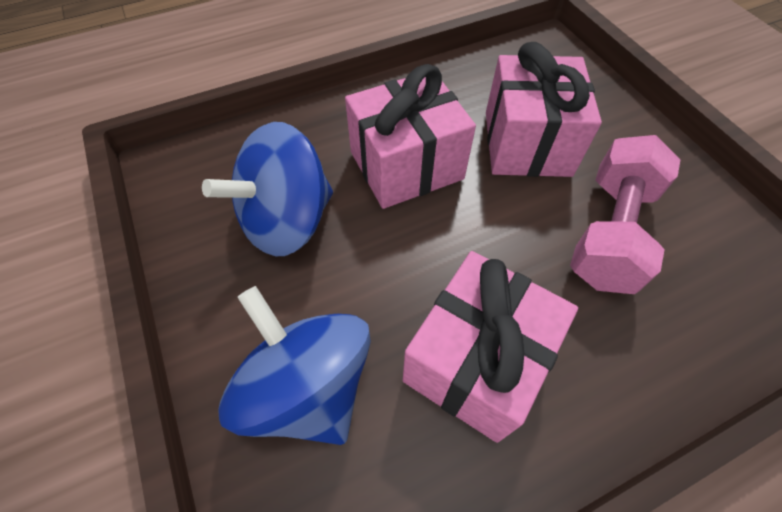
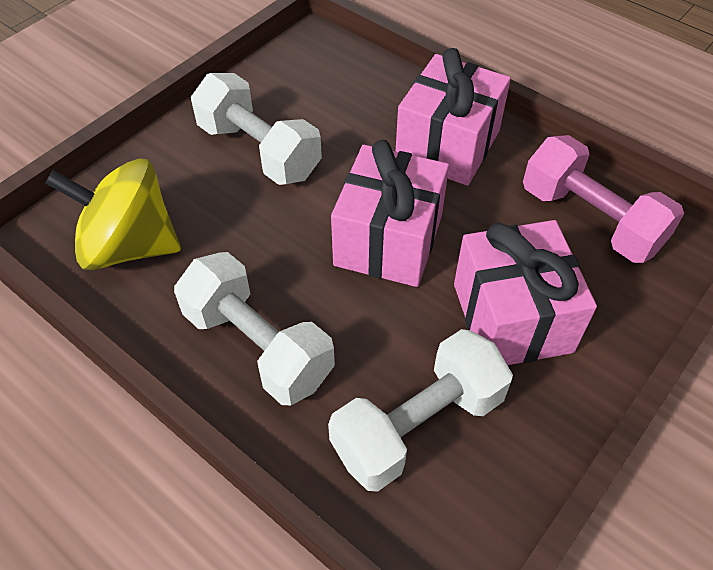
blue spinning top: [202,122,333,256] [218,286,371,445] = 2 -> none = 0
white dumbbell: none = 0 -> [174,252,335,405] [191,73,322,185] [328,329,513,492] = 3
yellow spinning top: none = 0 -> [45,158,181,270] = 1

